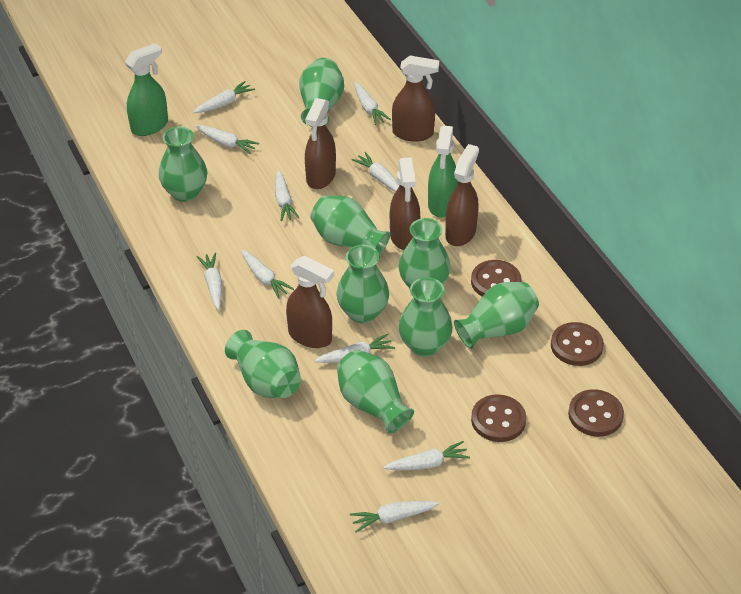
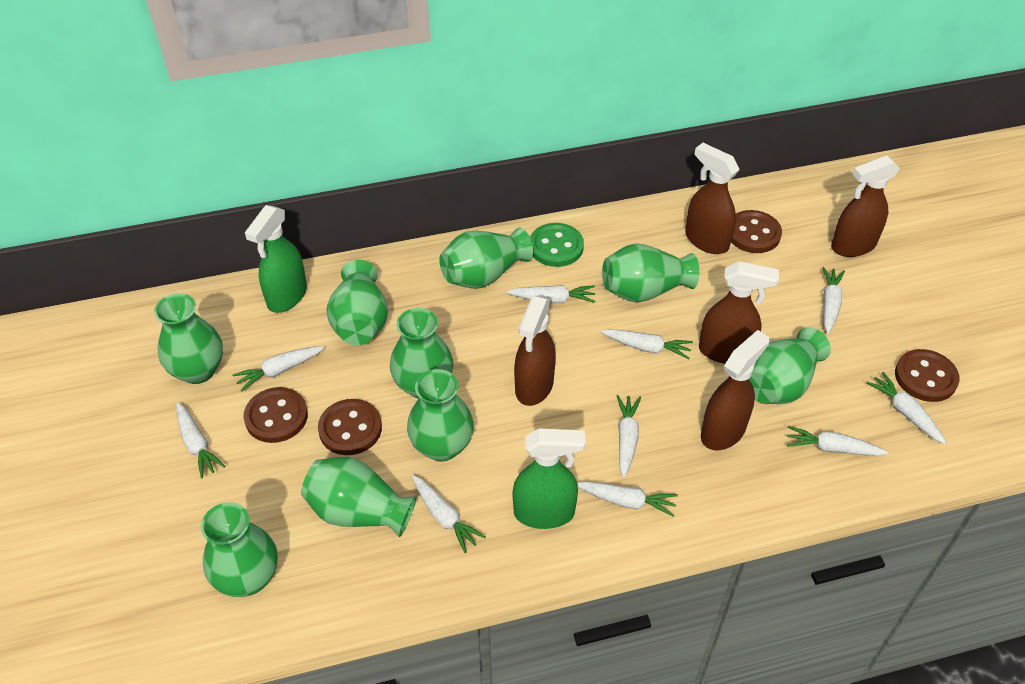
green button: none = 0 -> [530,223,584,267] = 1

